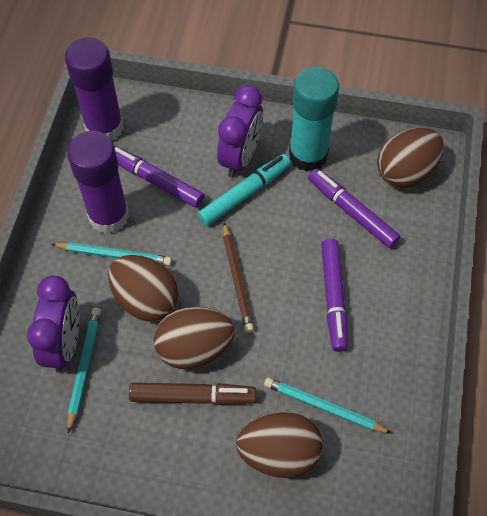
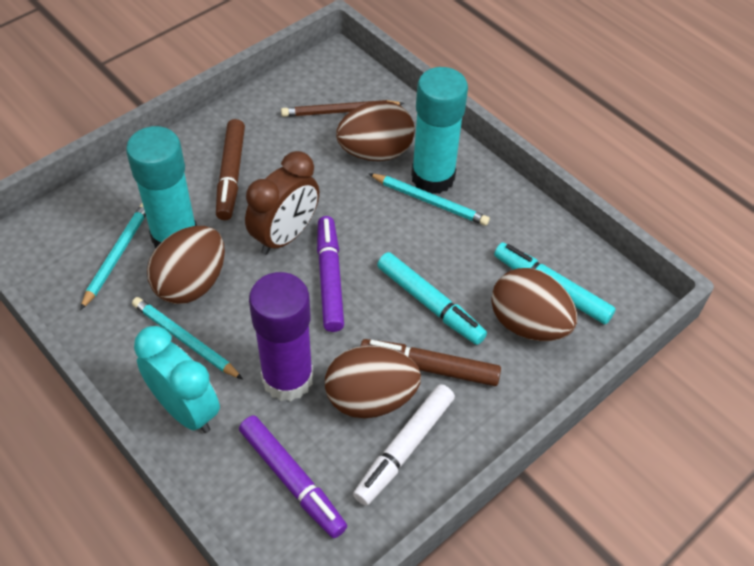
brown clock: none = 0 -> [245,151,319,255] = 1
brown marker: [129,383,256,405] = 1 -> [216,119,245,220] [361,339,501,386] = 2
purple clock: [27,275,79,372] [217,85,263,177] = 2 -> none = 0
purple glue stick: [65,37,124,140] [67,131,129,234] = 2 -> [249,272,313,401] = 1
purple marker: [114,146,204,208] [308,168,400,248] [321,239,348,352] = 3 -> [239,415,347,538] [317,216,344,332] = 2
turquoise clock: none = 0 -> [134,326,220,433] = 1
turquoise glue stick: [289,66,339,172] = 1 -> [126,126,197,249] [411,67,468,194] = 2
turquoise marker: [198,154,291,226] = 1 -> [377,252,487,345] [494,242,616,325] = 2
white marker: none = 0 -> [353,384,455,506] = 1

